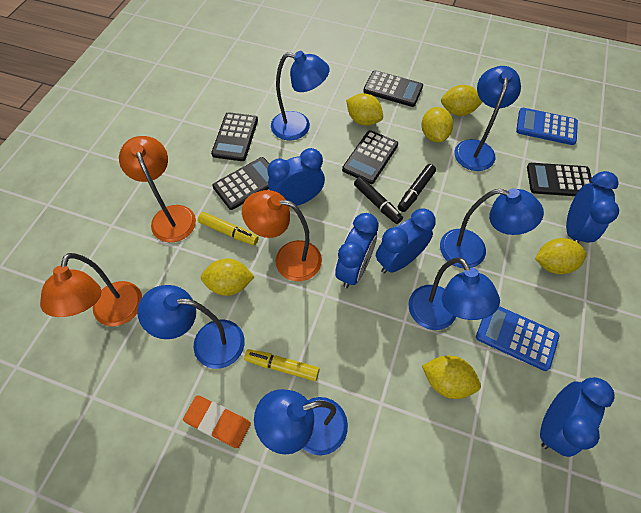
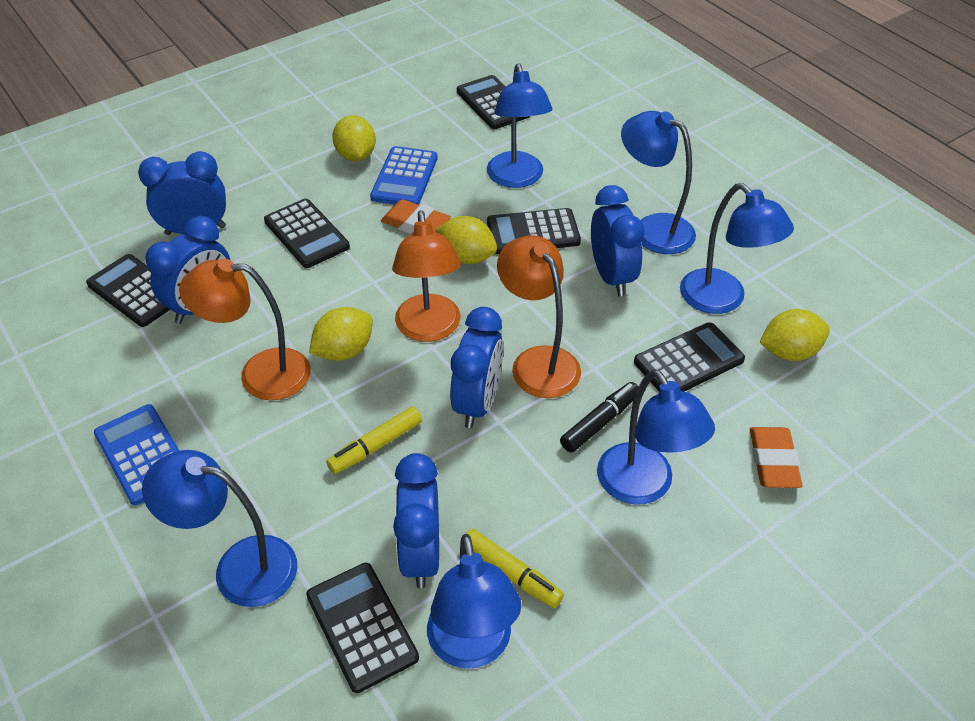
black calculator: [211,112,258,161] [212,157,269,210] [342,130,398,184] [363,70,423,107] [527,163,593,196] = 5 -> [86,254,171,327] [264,199,350,268] [306,563,419,693] [457,75,531,129] [487,208,581,254] [634,322,745,392] = 6
black marker: [354,177,403,224] [398,164,436,212] = 2 -> [560,382,638,453] = 1
orange eraser: [183,395,251,448] = 1 -> [381,199,451,234] [750,427,803,488] = 2
yellow lemon: [201,258,255,296] [346,93,383,126] [422,107,453,142] [422,356,481,399] [441,85,483,116] [535,238,587,274] = 6 -> [309,307,373,361] [332,115,376,161] [435,216,497,264] [760,309,830,361] = 4

